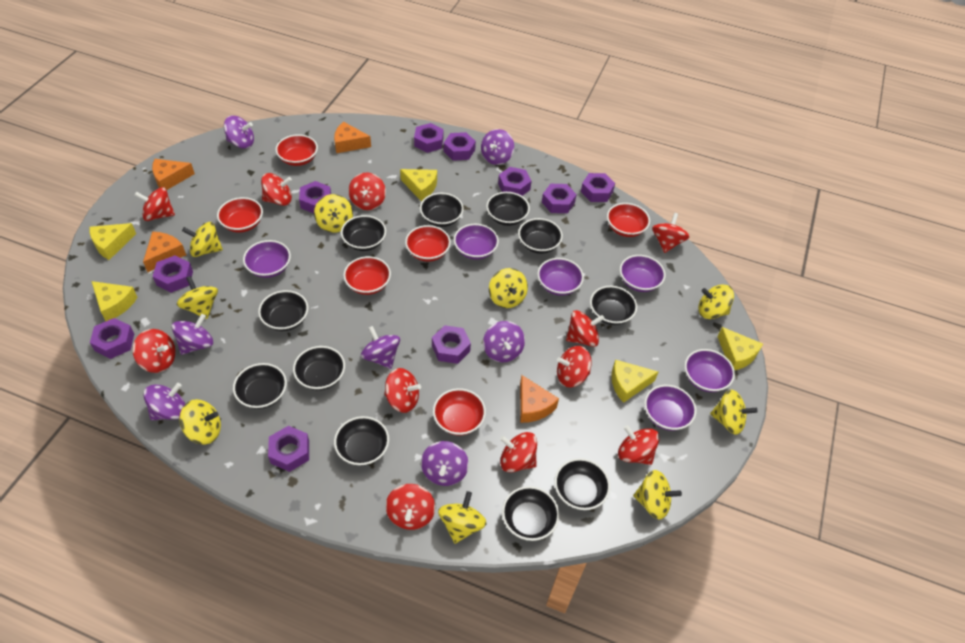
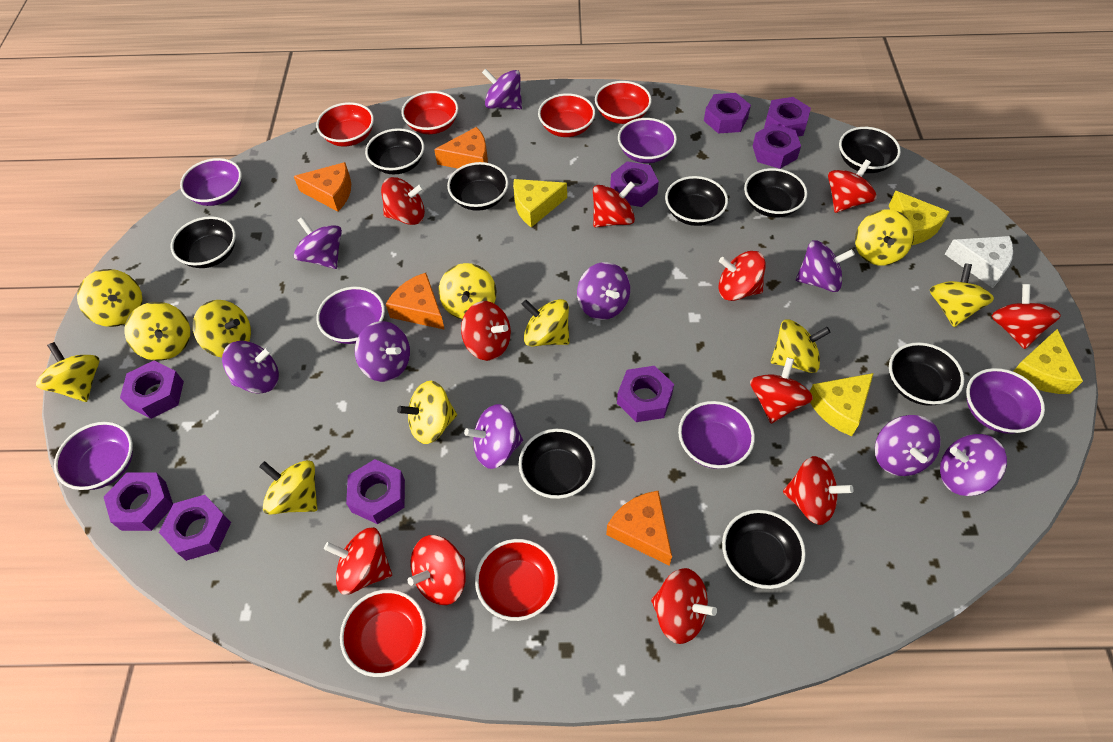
black bowl: [233,363,287,409] [258,290,308,331] [293,346,345,390] [334,416,389,466] [341,215,386,251] [420,193,464,227] [486,192,530,226] [502,486,559,541] [518,218,563,254] [554,458,610,510] [590,286,637,325] = 11 -> [171,216,236,268] [365,128,424,174] [447,162,509,211] [519,429,596,499] [665,176,728,226] [722,509,806,589] [744,168,807,218] [839,127,901,173] [889,342,964,406] = 9
purple nut: [90,318,134,359] [153,255,193,293] [268,426,309,472] [299,181,331,213] [414,123,444,153] [432,325,471,364] [444,132,476,161] [498,167,531,196] [542,184,577,213] [581,173,615,202] = 10 -> [104,473,173,531] [120,361,184,419] [159,495,231,561] [346,459,405,524] [610,161,659,207] [617,366,674,422] [704,93,751,133] [753,124,801,169] [764,97,811,137] = 9
purple spinning top: [143,383,185,420] [172,314,213,355] [224,116,254,149] [361,326,400,369] [421,441,469,486] [481,129,514,165] [483,321,525,362] = 7 -> [222,341,279,394] [294,217,342,269] [355,321,410,382] [464,404,523,469] [482,69,522,109] [577,262,630,320] [796,240,855,292] [875,415,941,476] [940,434,1007,496] = 9
white cheese: none = 0 -> [945,236,1013,288] = 1
yellow cheese: [89,223,136,260] [91,281,137,321] [400,169,437,201] [611,360,658,403] [717,327,763,370] = 5 -> [513,179,567,227] [810,373,874,436] [889,191,949,245] [1013,329,1083,394] = 4
yellow spinning top: [177,276,218,319] [179,399,221,445] [182,222,223,257] [314,194,353,233] [438,491,486,544] [489,268,528,308] [633,470,682,519] [698,284,734,319] [710,390,758,435] = 9 -> [36,342,100,402] [77,269,142,327] [125,302,190,361] [193,300,251,357] [259,460,317,515] [397,381,457,444] [439,263,496,319] [522,299,570,346] [771,319,831,373] [855,209,914,266] [930,263,994,327] = 11

